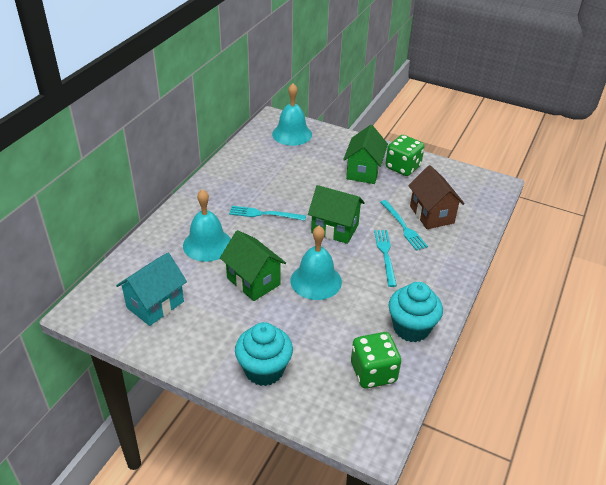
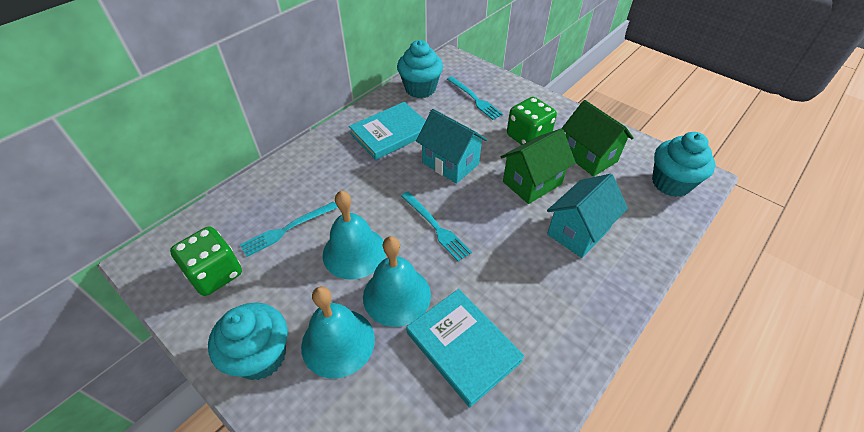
brown house: [408,165,465,229] = 1 -> none = 0
green house: [220,230,286,301] [308,185,365,244] [343,125,388,184] = 3 -> [501,129,576,204] [561,100,633,176] = 2
turquoise book: none = 0 -> [349,102,426,160] [406,289,524,407] = 2
turquoise cupcake: [235,322,293,386] [388,282,443,342] = 2 -> [208,303,288,380] [397,40,443,98] [652,132,715,197] = 3
turquoise house: [116,253,187,326] = 1 -> [416,109,487,184] [547,174,628,258] = 2

